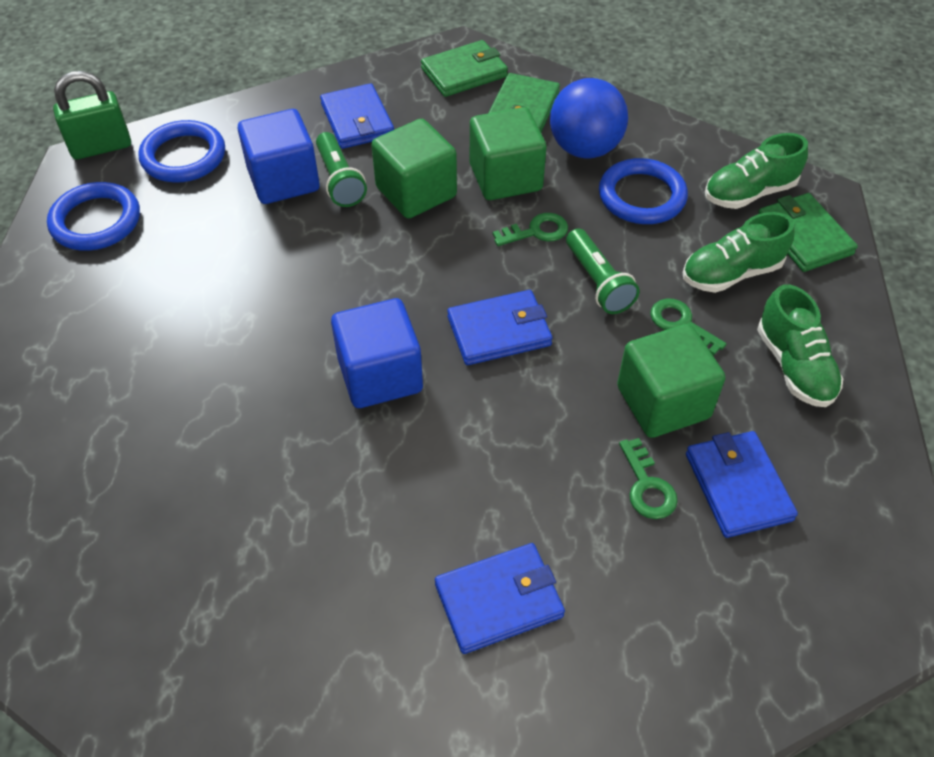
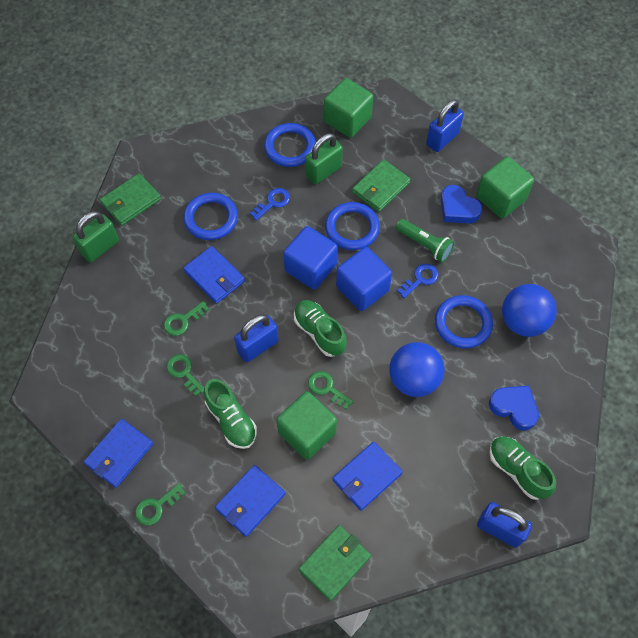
blue ball: [550,78,628,158] = 1 -> [389,342,444,397] [502,284,556,337] = 2
blue heart: none = 0 -> [441,185,482,223] [489,386,539,431] = 2
blue key: none = 0 -> [250,188,290,220] [397,264,438,298] = 2
blue padlock: none = 0 -> [234,314,279,362] [426,99,464,152] [477,502,532,548] = 3
blue ring: [47,182,140,251] [139,120,225,183] [599,158,688,224] = 3 -> [183,193,238,240] [264,123,316,167] [325,202,380,250] [435,295,493,349] = 4
green flashlight: [316,132,367,207] [566,228,640,314] = 2 -> [396,219,454,262] = 1
green key: [493,213,568,246] [619,438,678,519] [650,299,726,355] = 3 -> [135,483,186,526] [164,301,209,336] [167,354,204,396] [308,371,354,409] = 4
green padlock: [53,71,131,159] = 1 -> [72,211,119,263] [305,133,343,185] = 2

